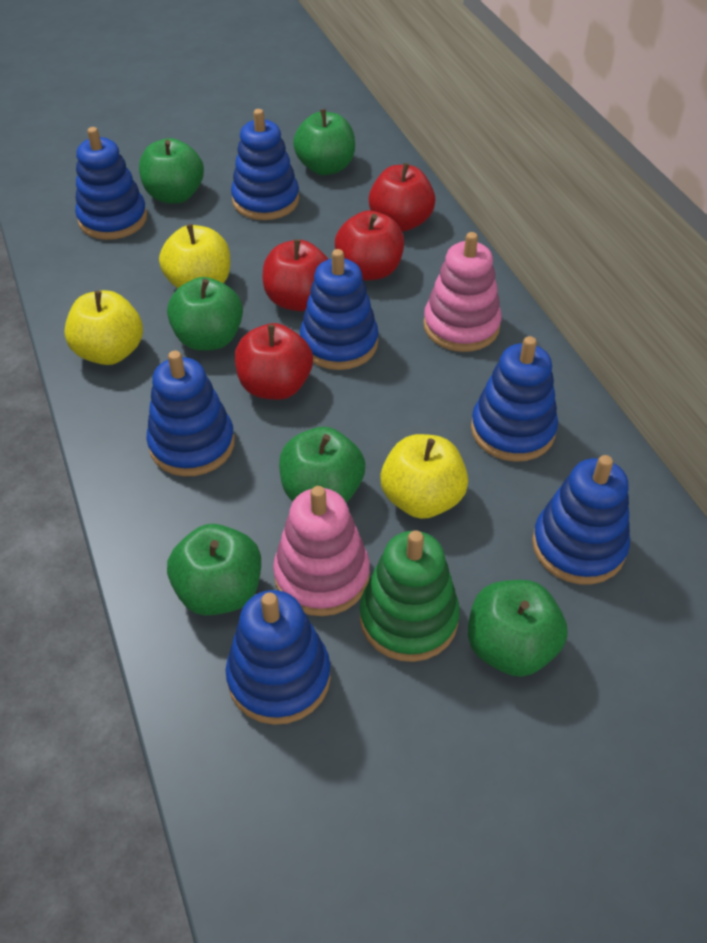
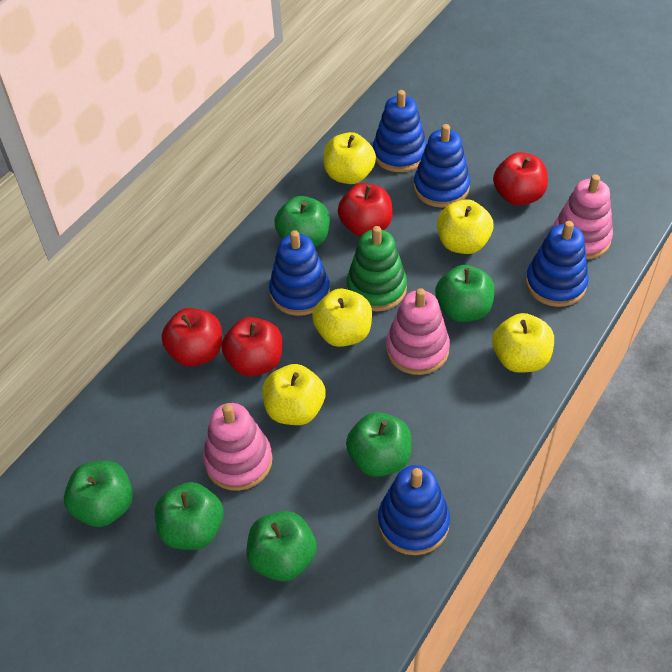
blue stacking toy: [75,127,147,240] [146,351,235,476] [226,590,331,725] [231,109,299,220] [300,249,378,370] [471,336,558,462] [532,455,630,584] = 7 -> [269,230,330,316] [373,90,427,172] [378,465,450,555] [414,124,470,208] [526,221,589,307] = 5
pink stacking toy: [273,486,370,616] [423,232,502,352] = 2 -> [203,403,273,491] [386,288,450,375] [553,174,613,260] = 3
yellow apple: [64,290,143,365] [159,224,230,288] [380,434,468,519] = 3 -> [262,364,326,425] [312,289,372,347] [324,132,376,184] [437,199,493,254] [492,313,554,373] = 5

